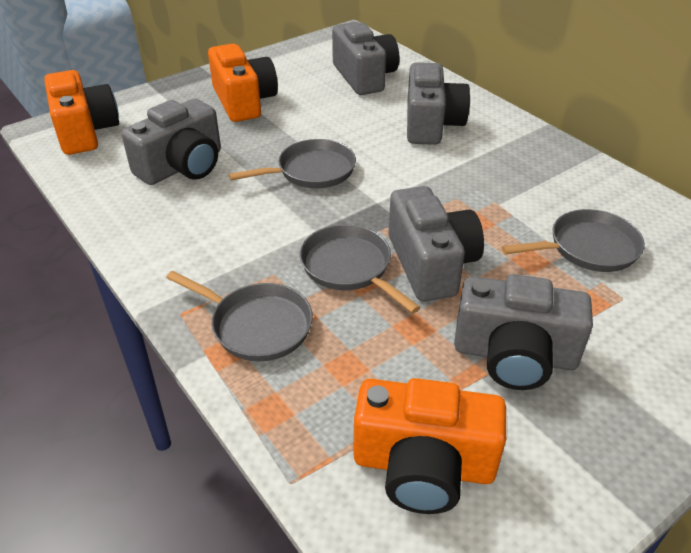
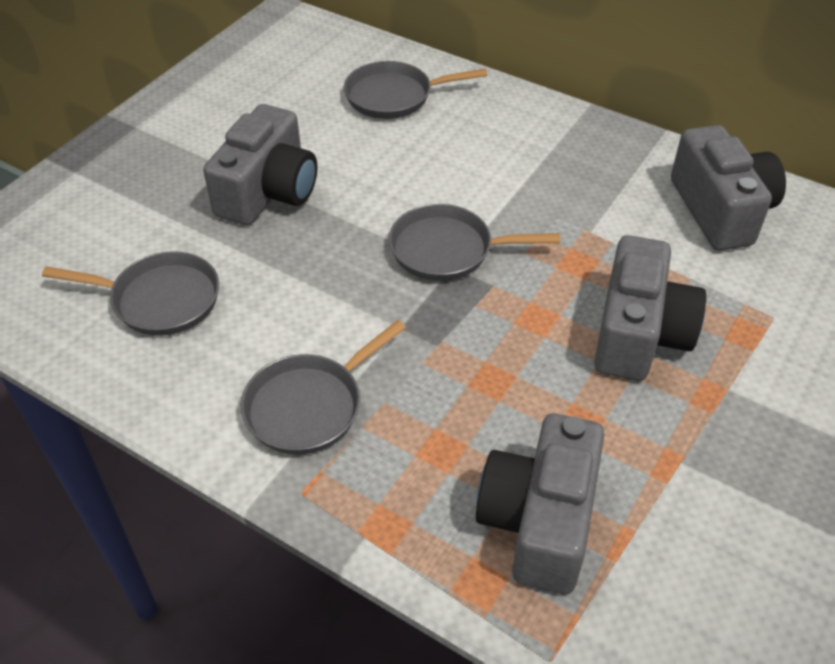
grey camera: [122,99,221,185] [332,22,399,95] [389,186,484,302] [407,62,470,145] [454,274,593,390] = 5 -> [203,104,317,225] [476,413,604,594] [594,235,706,381] [671,125,786,251] = 4
orange camera: [44,70,119,155] [208,44,278,122] [353,378,506,514] = 3 -> none = 0

